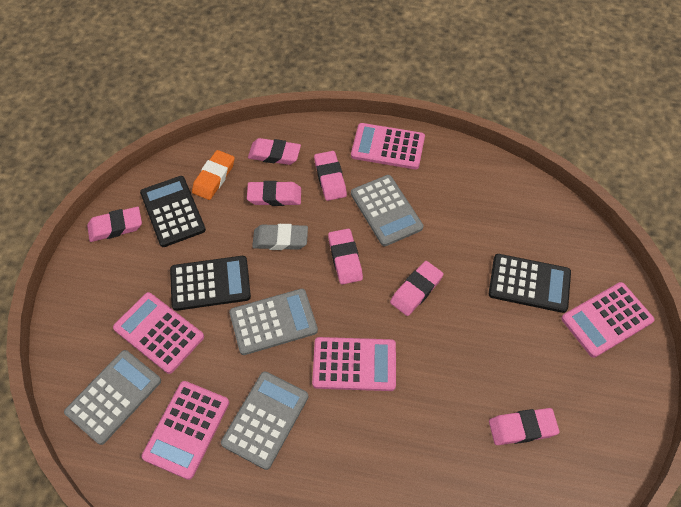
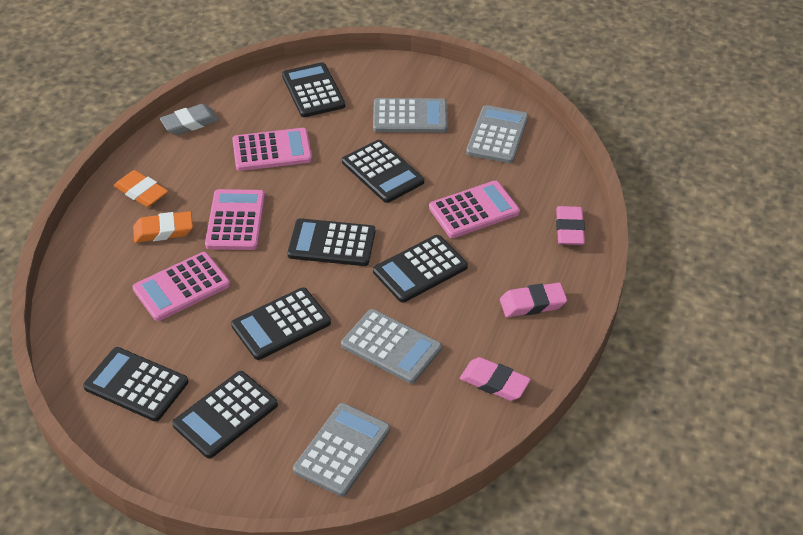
black calculator: [140,176,206,247] [170,256,251,311] [489,254,571,313] = 3 -> [83,347,188,421] [172,371,278,459] [231,287,331,360] [282,62,345,117] [287,218,375,266] [342,140,424,203] [373,235,468,303] = 7
orange eraser: [192,150,235,200] = 1 -> [114,170,168,207] [133,211,193,243] = 2
pink calculator: [113,292,204,374] [141,381,229,480] [312,337,396,391] [351,123,425,169] [561,282,654,358] = 5 -> [133,252,230,321] [205,189,265,250] [232,128,312,171] [429,181,520,238] = 4
pink eraser: [87,207,142,242] [247,181,301,206] [248,138,301,165] [314,151,347,201] [328,229,363,285] [390,261,444,316] [489,408,560,445] = 7 -> [460,357,531,401] [500,283,567,317] [556,206,585,245] = 3

